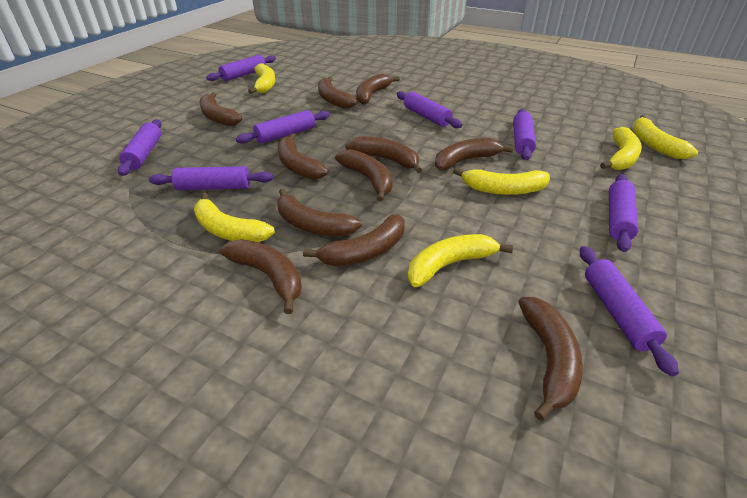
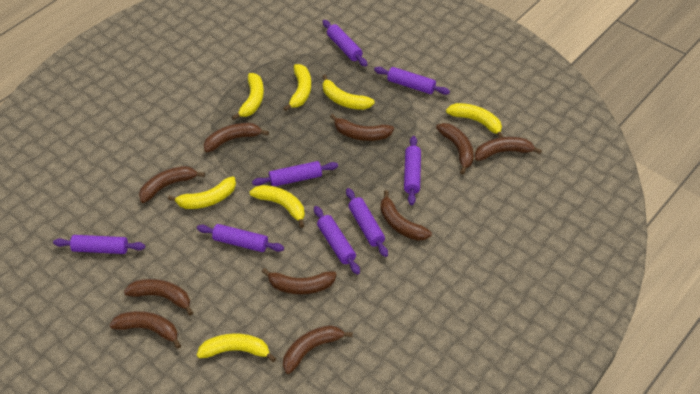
brown banana: [200,92,242,126] [219,240,302,314] [277,188,362,236] [278,133,329,179] [303,214,405,266] [318,77,357,109] [335,149,393,202] [345,136,422,173] [356,74,400,105] [435,138,514,171] [518,297,583,421] = 11 -> [110,311,181,349] [124,279,193,316] [139,166,205,203] [204,123,269,152] [262,268,337,294] [283,325,353,374] [330,114,394,141] [380,190,432,241] [436,123,474,174] [475,137,542,161] = 10
yellow banana: [194,193,275,242] [248,63,275,94] [408,234,513,287] [453,167,550,195] [600,127,642,170] [632,115,698,159] = 6 -> [168,176,236,209] [197,333,276,362] [232,73,264,120] [250,185,305,228] [283,64,311,111] [322,75,375,110] [446,103,503,138] = 7

